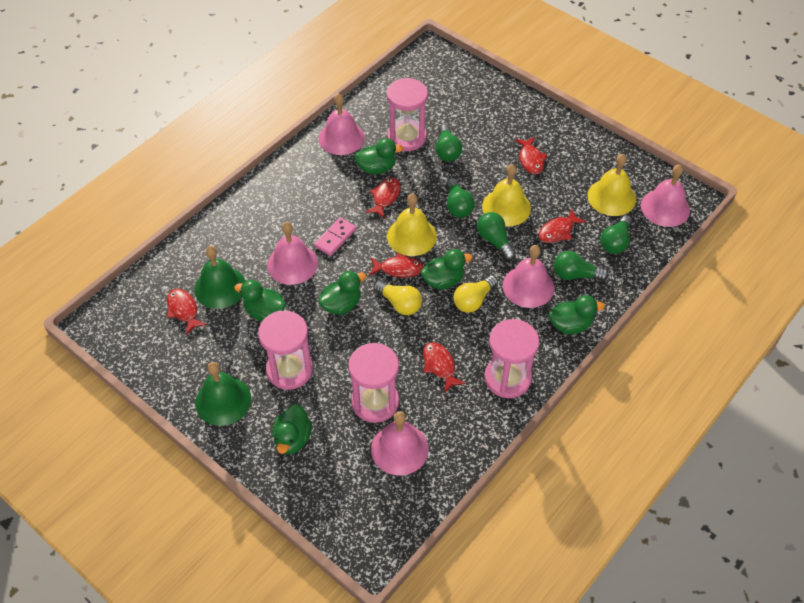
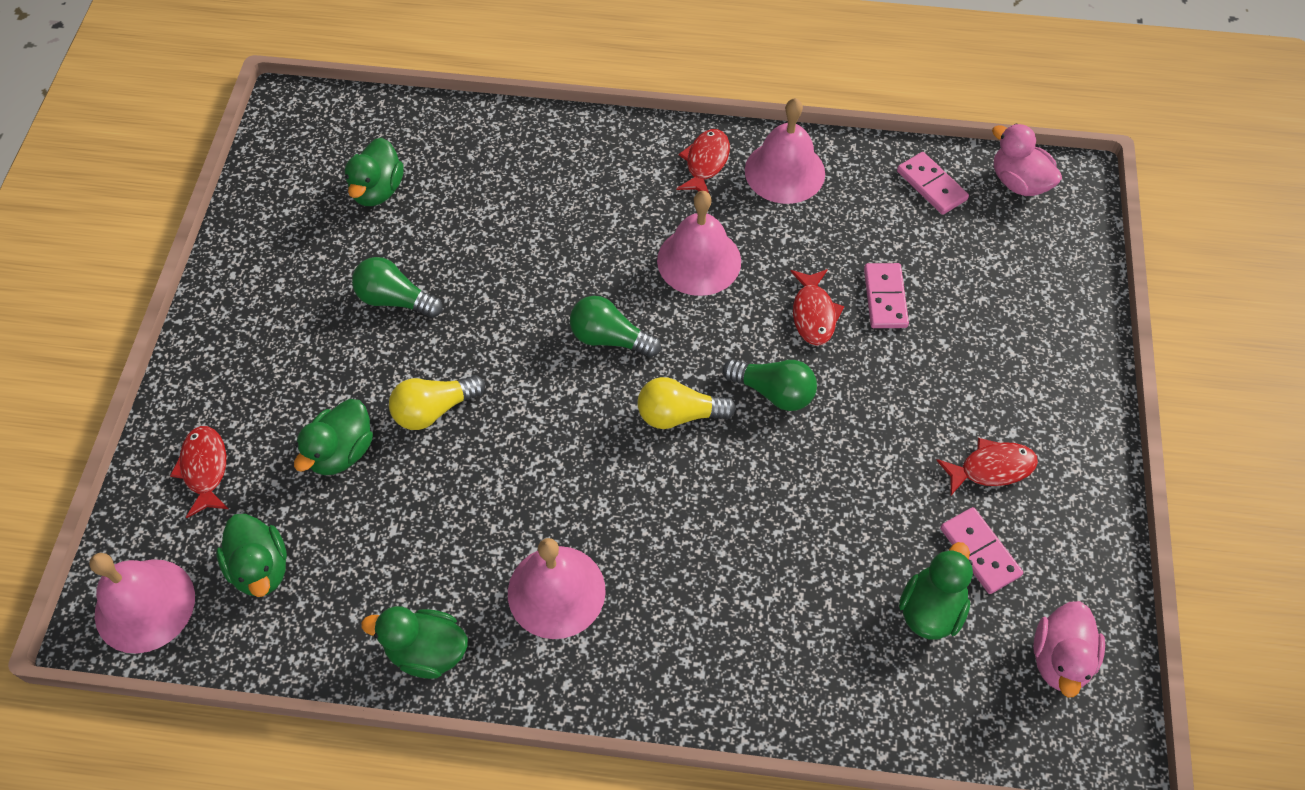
green bell: [194,246,246,309] [195,362,251,426] = 2 -> none = 0
green duck: [234,280,286,321] [272,404,312,454] [318,271,366,315] [354,138,403,174] [421,249,472,290] [549,295,605,334] = 6 -> [216,514,287,597] [294,399,373,475] [345,138,404,206] [361,606,468,679] [899,542,973,640] = 5
green light bulb: [436,124,462,162] [446,178,475,218] [477,212,516,260] [554,251,609,281] [600,215,632,254] = 5 -> [352,257,443,318] [570,296,661,357] [723,359,817,411] = 3
pink bell: [267,222,318,285] [319,93,365,155] [371,412,429,476] [503,245,554,308] [641,165,690,227] = 5 -> [89,553,195,654] [508,538,606,639] [657,191,741,296] [745,98,825,204] = 4
pink domino: [314,217,356,256] = 1 -> [864,263,909,328] [897,152,969,215] [940,507,1023,594] = 3
pink duck: none = 0 -> [992,124,1062,196] [1033,601,1105,697] = 2
pink hourglass: [258,311,313,390] [348,343,399,423] [386,78,428,151] [484,319,539,398] = 4 -> none = 0
red fish: [167,289,207,335] [365,178,401,218] [369,253,424,278] [423,342,466,393] [515,137,547,174] [539,209,586,243] = 6 -> [170,426,228,518] [676,129,730,193] [790,269,844,346] [936,438,1038,495] = 4
yellow bell: [387,194,437,256] [482,164,531,227] [587,154,636,216] = 3 -> none = 0

